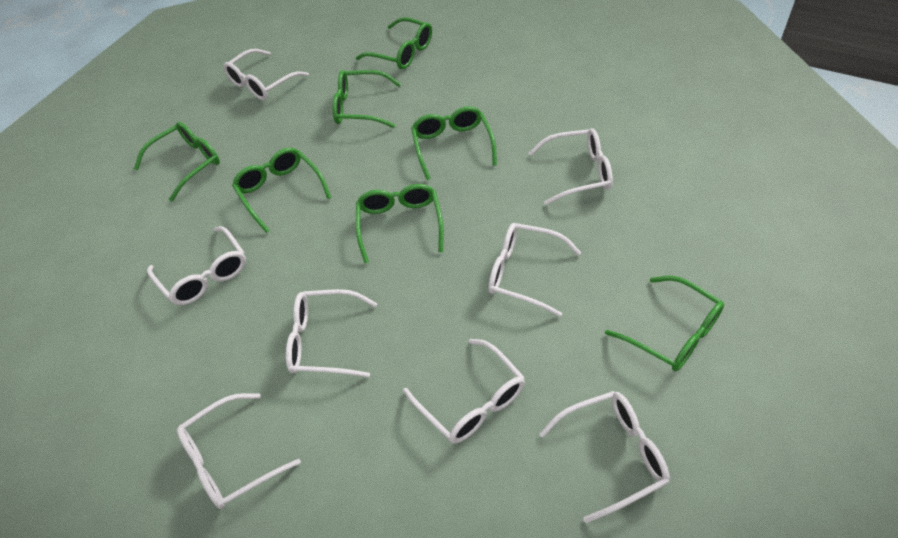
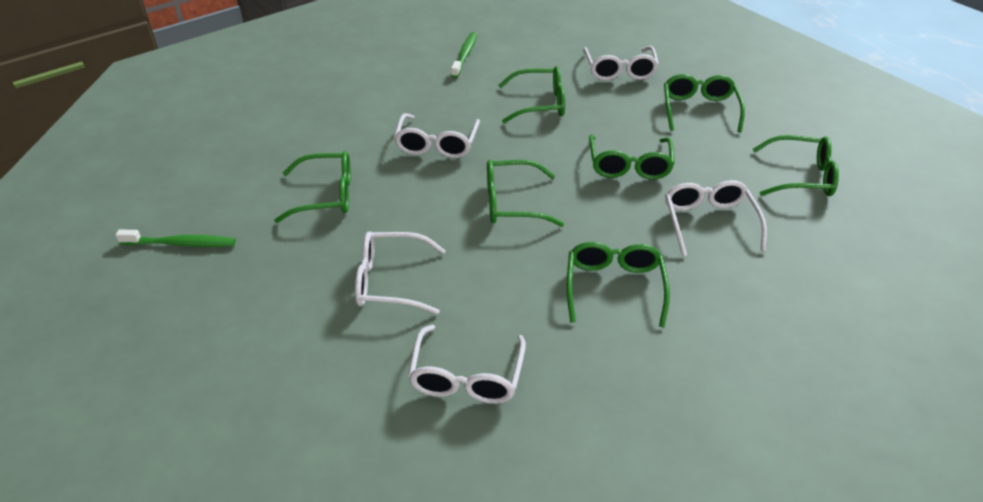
green toothbrush: none = 0 -> [116,230,236,247] [451,32,477,78] = 2
white glasses: [147,226,246,305] [177,393,301,509] [223,49,309,100] [286,289,377,377] [403,339,525,443] [488,223,582,317] [529,128,613,205] [539,391,670,523] = 8 -> [355,231,446,314] [394,113,480,158] [408,325,526,404] [583,46,659,81] [665,180,767,256] = 5

